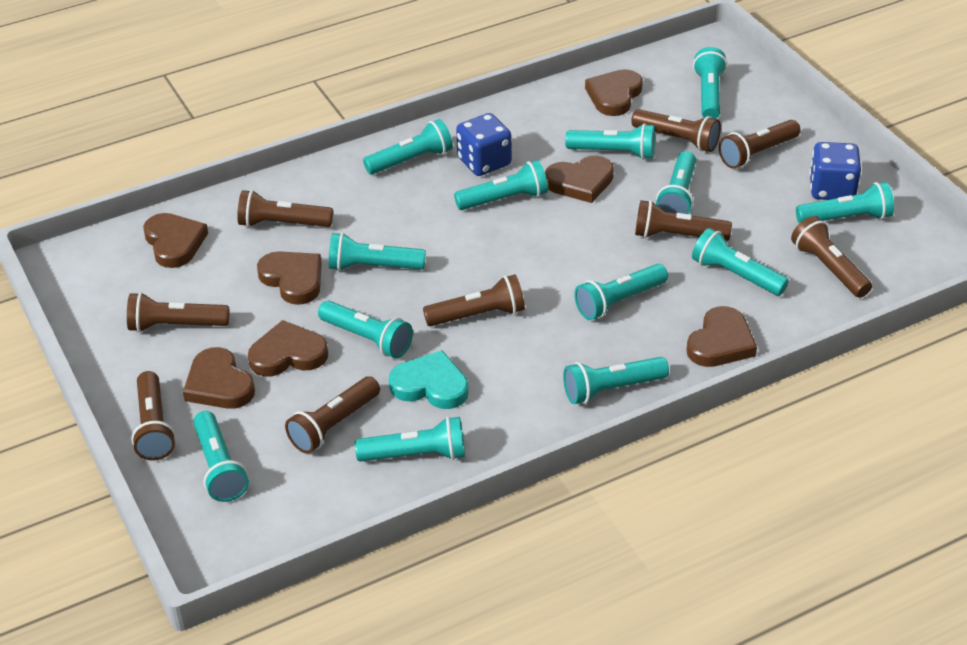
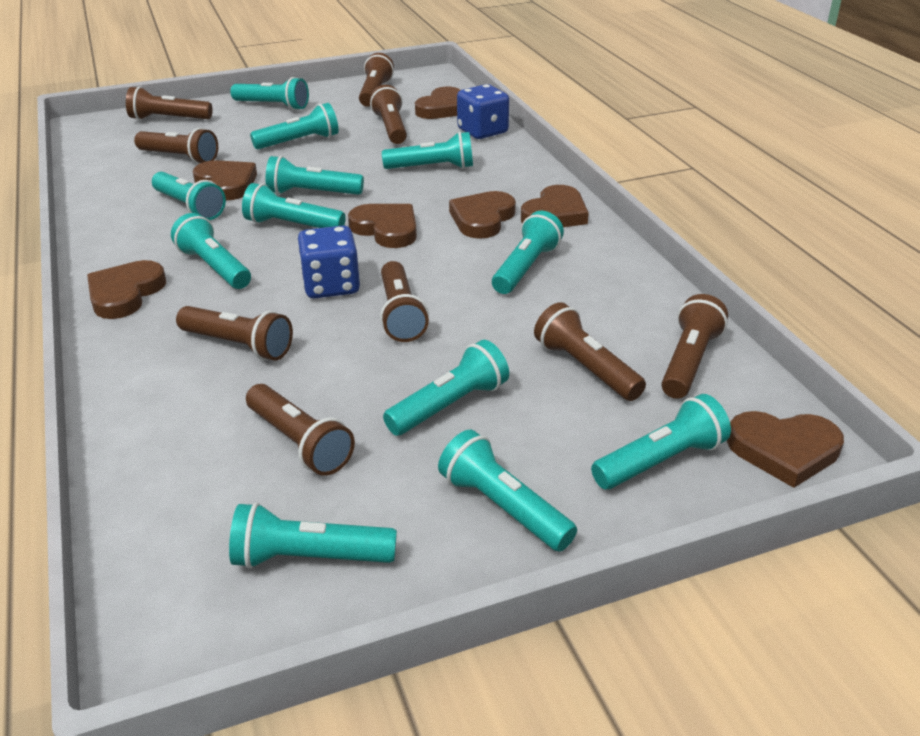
turquoise flashlight: [193,411,249,502] [318,300,413,358] [329,232,426,271] [355,416,465,462] [363,119,453,175] [454,160,548,210] [563,357,669,404] [565,123,655,160] [574,264,668,320] [656,151,696,214] [692,228,789,296] [693,47,727,119] [796,182,894,223] = 13 -> [152,172,226,220] [171,213,251,289] [229,502,397,569] [230,77,309,110] [242,183,346,228] [250,103,339,149] [266,156,364,195] [382,131,473,169] [383,340,509,436] [438,430,577,551] [492,211,564,294] [591,394,731,490] = 12
turquoise heart: [389,350,469,409] = 1 -> none = 0

